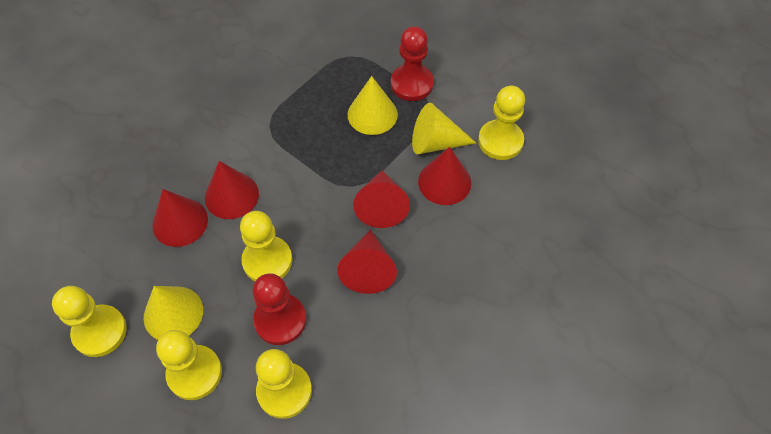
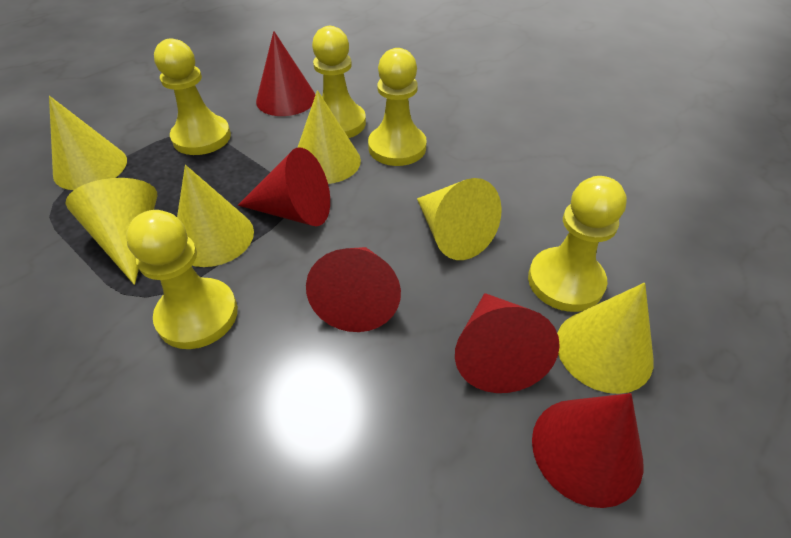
red pawn: [252,273,306,345] [391,26,434,101] = 2 -> none = 0
yellow cone: [144,286,203,340] [348,76,398,135] [412,103,476,155] = 3 -> [49,96,127,190] [66,178,157,285] [177,165,254,267] [297,90,361,184] [417,178,502,260] [557,283,654,394] = 6

